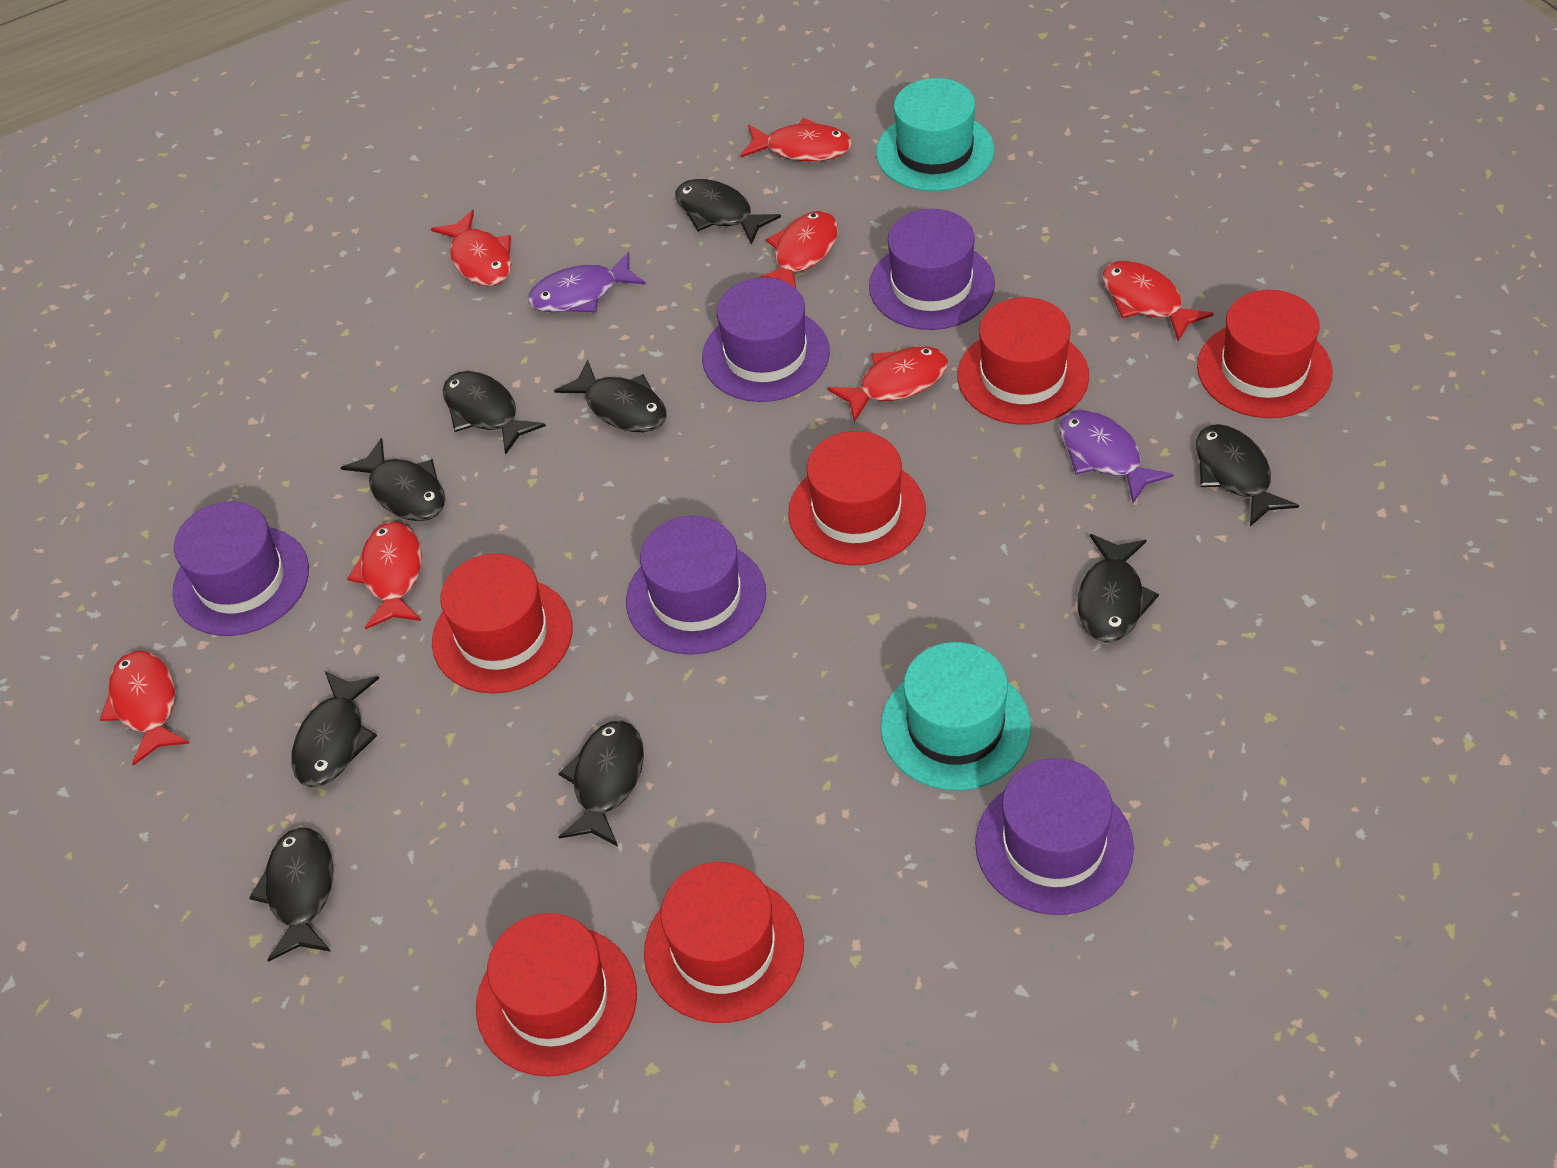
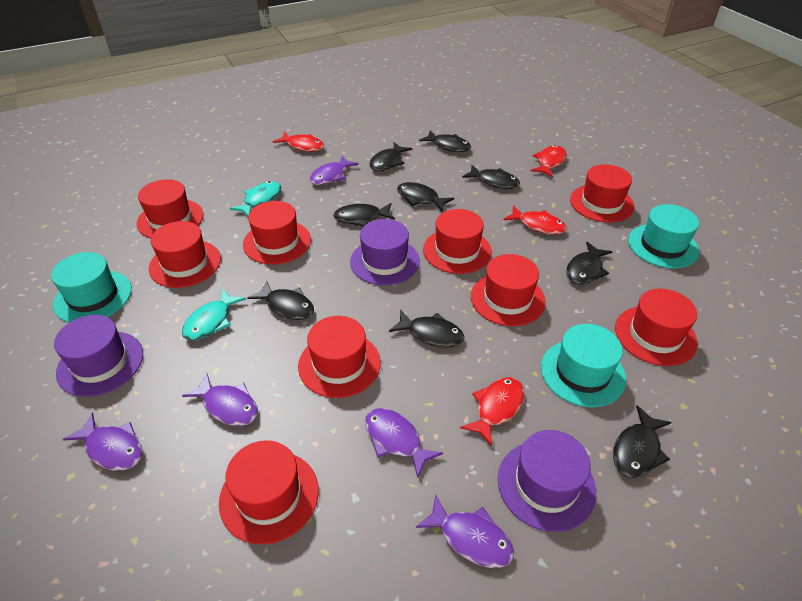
purple fish: [528,252,646,312] [1059,410,1174,503] = 2 -> [63,413,143,471] [182,373,258,426] [309,156,359,185] [365,408,443,478] [416,494,514,568] = 5
purple hat: [172,501,309,636] [626,516,766,655] [702,278,830,402] [869,209,995,330] [975,758,1134,915] = 5 -> [54,315,143,397] [350,219,420,285] [498,430,596,532] = 3
red fish: [100,650,190,766] [347,522,422,629] [431,210,512,286] [740,118,852,161] [758,211,838,288] [828,346,948,422] [1102,261,1214,341] = 7 -> [273,132,324,152] [460,377,524,446] [503,205,567,235] [530,145,567,177] = 4
red hat: [432,554,573,694] [476,913,637,1077] [644,862,804,1023] [788,431,926,565] [957,297,1089,425] [1197,290,1333,418] = 6 -> [137,179,204,238] [149,221,221,288] [219,440,319,545] [243,201,311,265] [298,316,381,398] [423,209,492,274] [471,254,546,326] [570,164,634,223] [615,289,698,366] = 9
turquoise fish: none = 0 -> [182,289,246,341] [230,181,281,216] = 2
turquoise hat: [876,78,994,191] [881,642,1031,791] = 2 -> [51,252,132,323] [541,324,626,407] [628,204,699,269] = 3

